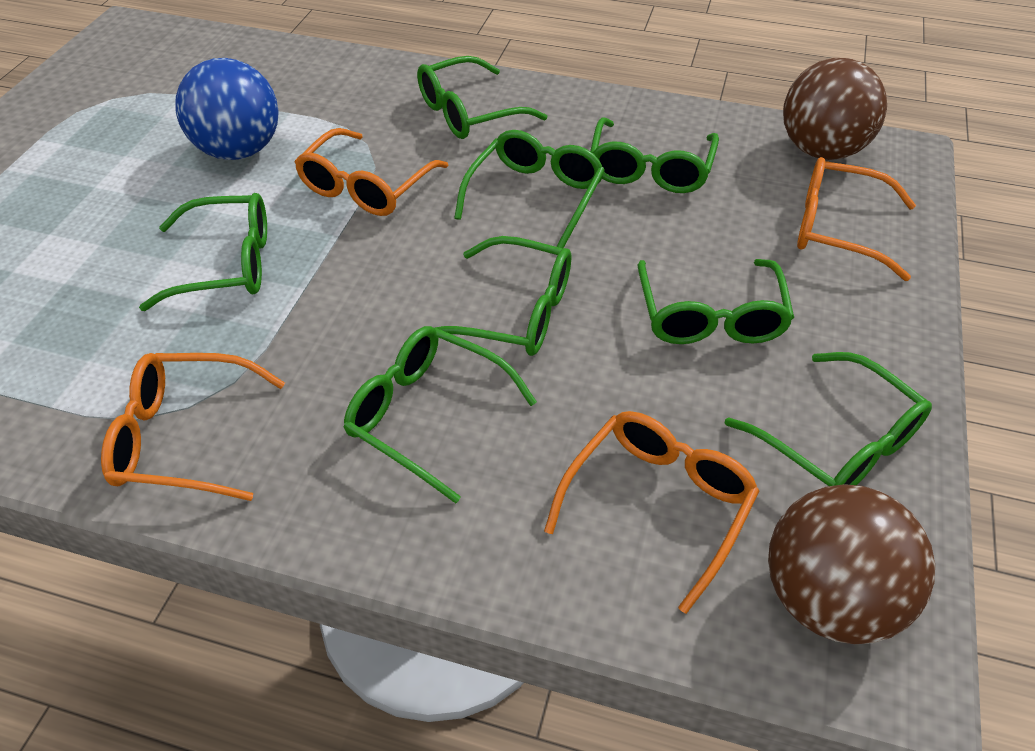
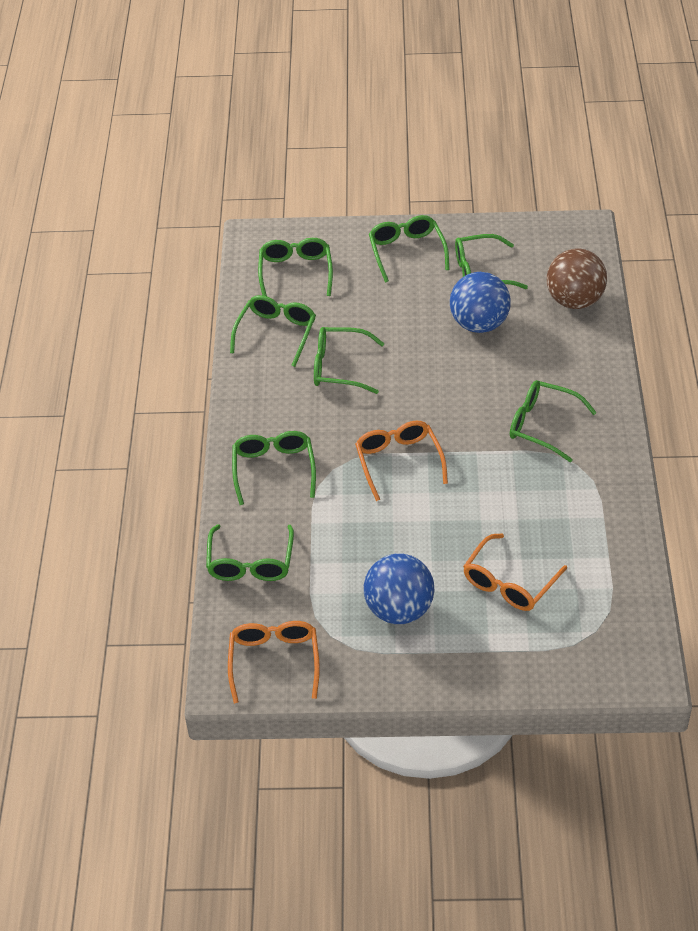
blue ball: [175,58,279,160] = 1 -> [364,553,434,624] [450,272,511,333] = 2
brown ball: [768,484,935,644] [783,58,887,160] = 2 -> [547,249,607,309] = 1
orange glasses: [101,353,285,501] [295,128,448,216] [544,411,759,614] [797,157,916,281] = 4 -> [228,621,320,703] [355,421,448,501] [463,533,567,611] = 3

